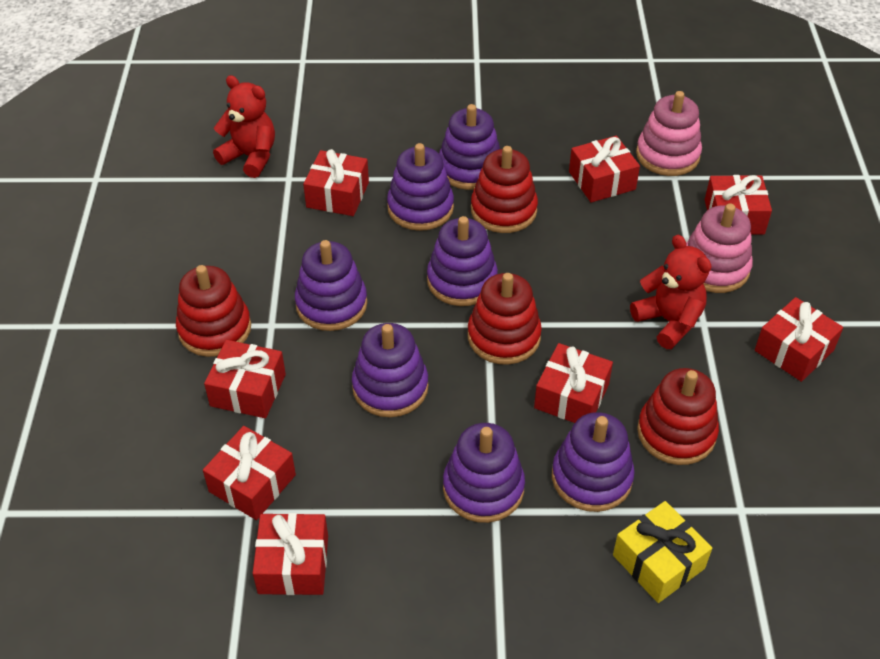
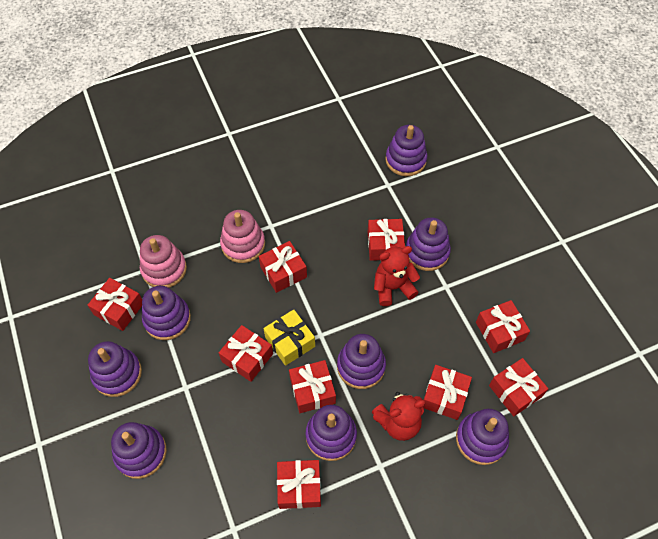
purple stacking toy: [295,240,367,331] [352,323,428,417] [387,143,454,231] [427,216,498,306] [439,104,500,190] [443,423,525,523] [552,412,635,512] = 7 -> [88,341,142,397] [111,422,167,479] [142,286,191,340] [306,405,357,461] [337,334,386,389] [386,125,427,176] [406,217,451,271] [456,409,509,465] = 8
red gift: [203,426,296,520] [204,340,286,418] [253,513,328,595] [303,149,369,216] [534,343,613,423] [569,136,640,202] [705,175,772,234] [755,297,843,382] = 8 -> [88,278,142,331] [219,325,273,382] [259,241,307,293] [277,460,321,509] [289,360,336,413] [367,219,405,261] [423,365,472,420] [476,300,530,353] [489,358,548,416] = 9
red stacking toy: [176,265,251,357] [468,273,542,365] [471,146,538,233] [637,368,719,465] = 4 -> none = 0

